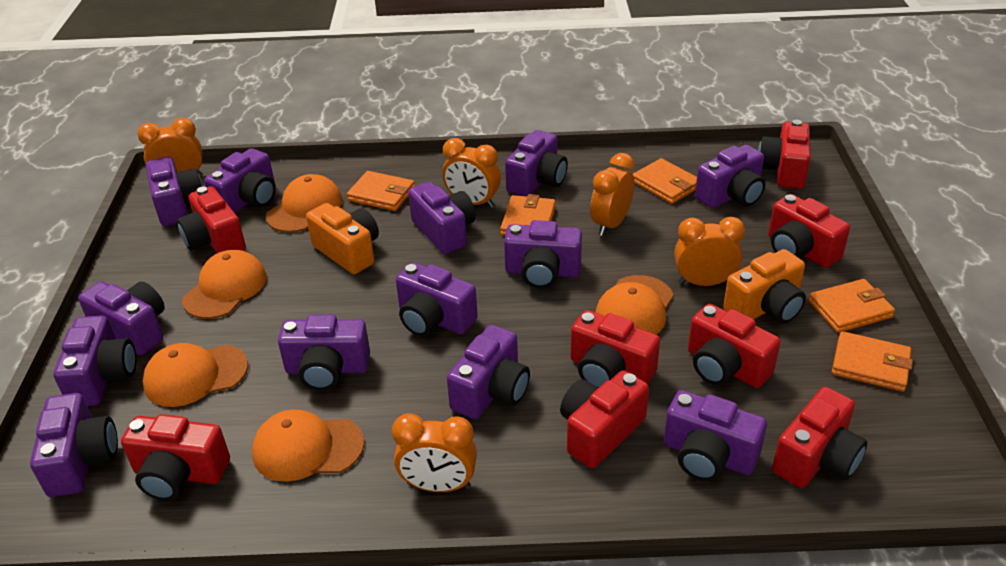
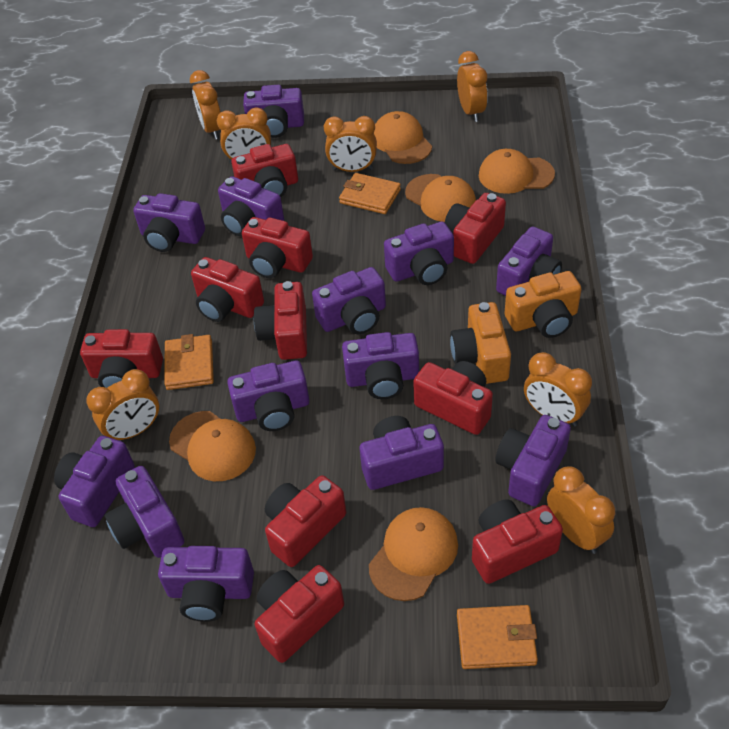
orange clock: [137,118,203,177] [392,413,477,492] [442,138,501,208] [590,153,635,236] [674,217,745,286] = 5 -> [86,369,159,440] [190,70,221,139] [217,107,271,164] [324,116,377,172] [457,51,488,122] [524,352,592,427] [547,466,615,554] = 7
orange wallet: [347,171,415,211] [500,194,556,236] [633,158,697,204] [808,279,895,333] [832,331,913,392] = 5 -> [165,334,214,390] [339,173,401,214] [457,605,538,669] = 3
red camera: [121,414,230,501] [177,186,246,253] [560,370,649,468] [571,310,660,388] [688,304,781,388] [758,120,811,189] [768,194,850,268] [772,387,867,488] = 8 -> [80,329,163,388] [191,257,264,322] [231,144,298,197] [242,217,313,278] [254,281,307,360] [255,565,344,663] [265,475,346,567] [413,361,493,435] [444,193,506,264] [472,500,563,584] = 10

